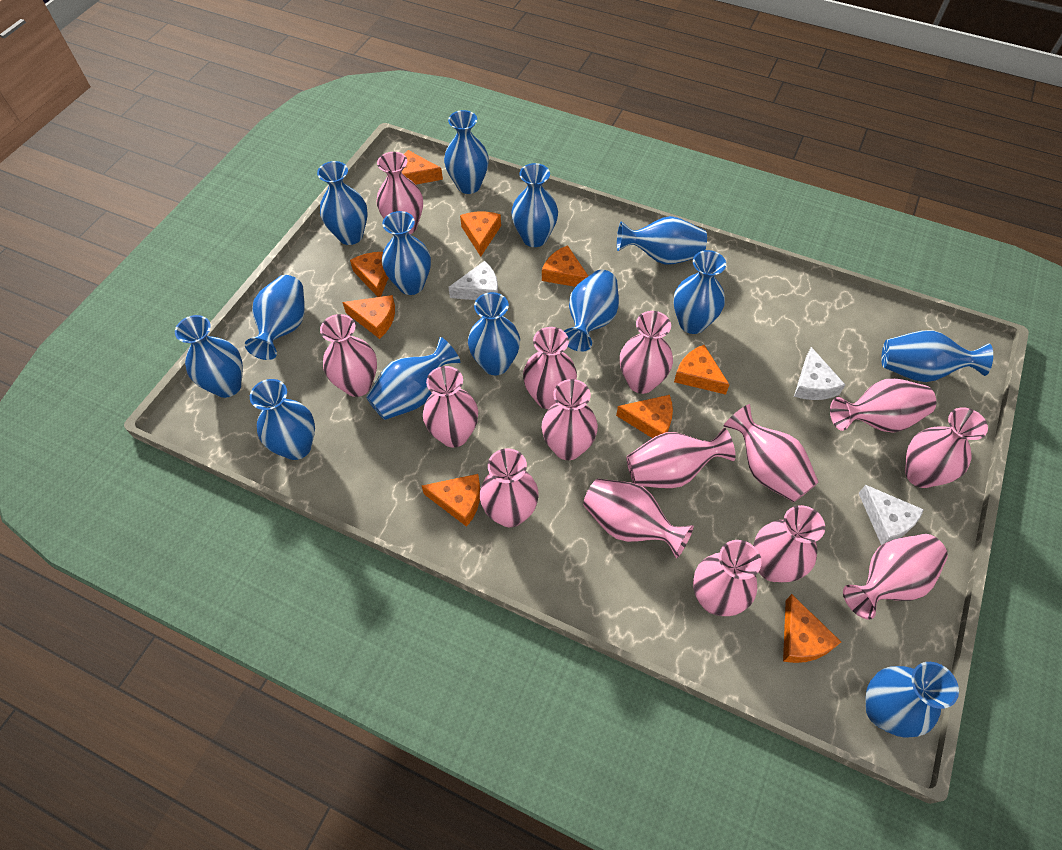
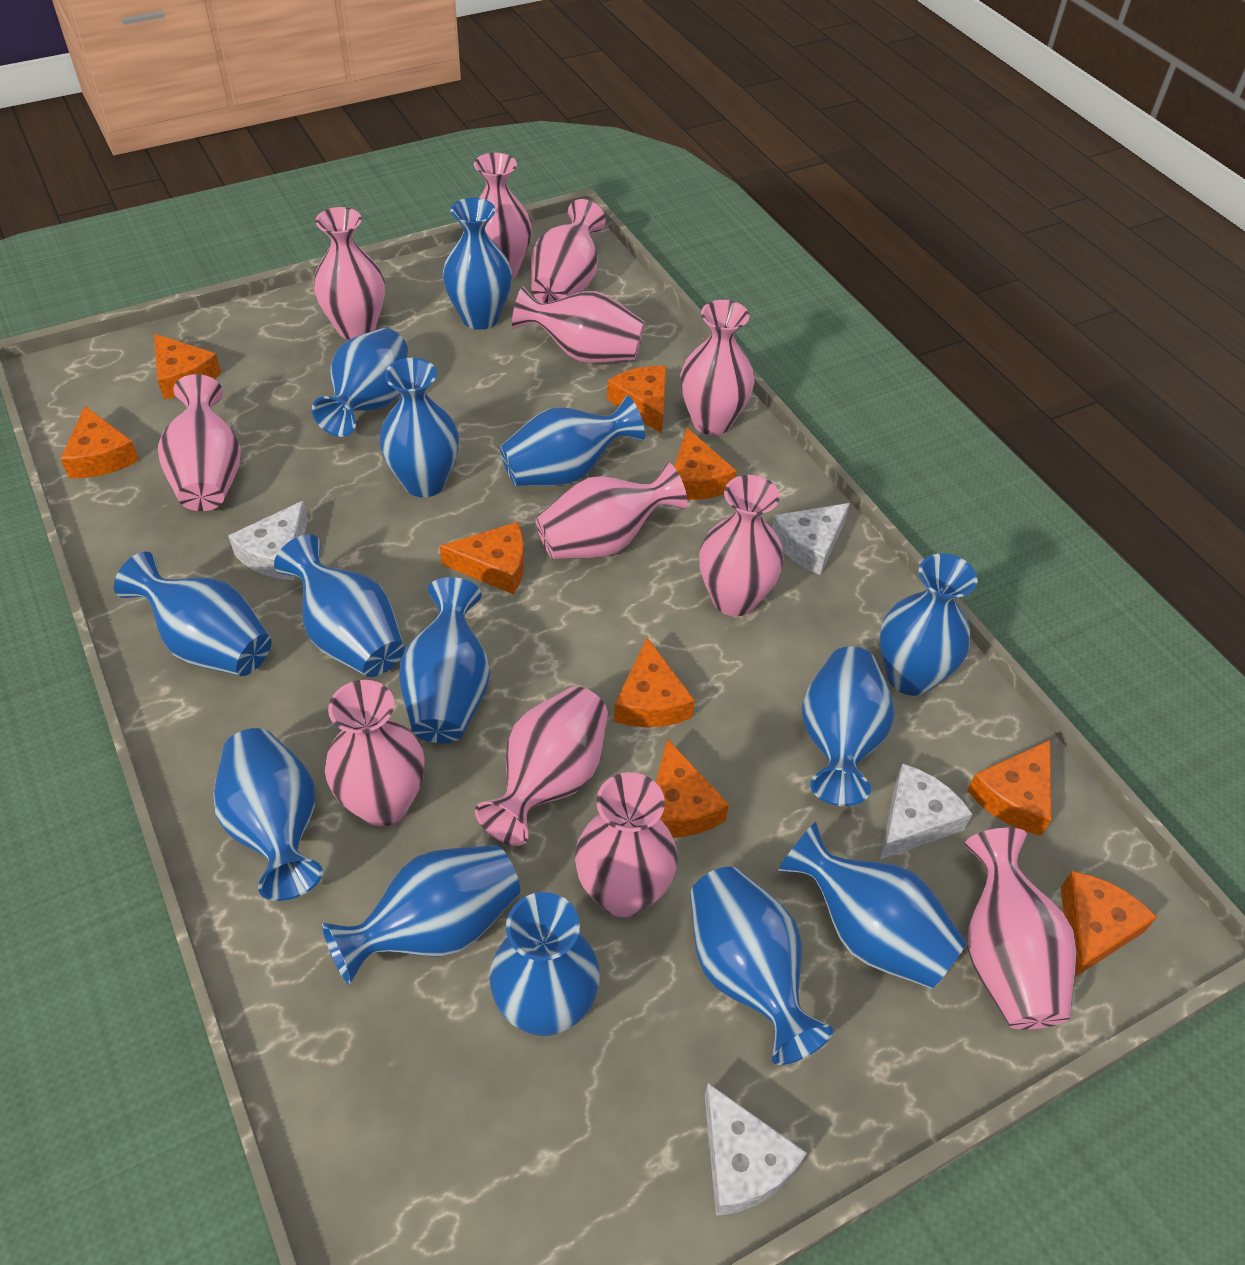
pink vase: [320,314,377,397] [377,152,423,234] [423,366,478,448] [480,448,539,527] [523,327,577,409] [542,379,598,460] [583,479,694,559] [620,311,673,394] [626,428,735,488] [693,540,762,616] [723,404,819,502] [753,505,825,582] [830,379,936,433] [843,534,948,620] [905,407,988,488] = 15 -> [158,374,241,511] [314,207,385,340] [325,680,425,826] [474,153,532,279] [475,686,608,846] [512,286,645,363] [531,199,606,303] [536,463,688,559] [575,772,678,918] [680,300,755,435] [699,475,784,616] [965,828,1077,1030] = 12
white cheese: [448,261,498,300] [794,347,845,400] [859,485,924,545] = 3 -> [228,501,308,580] [705,1083,807,1216] [772,503,850,575] [880,764,972,860] = 4

